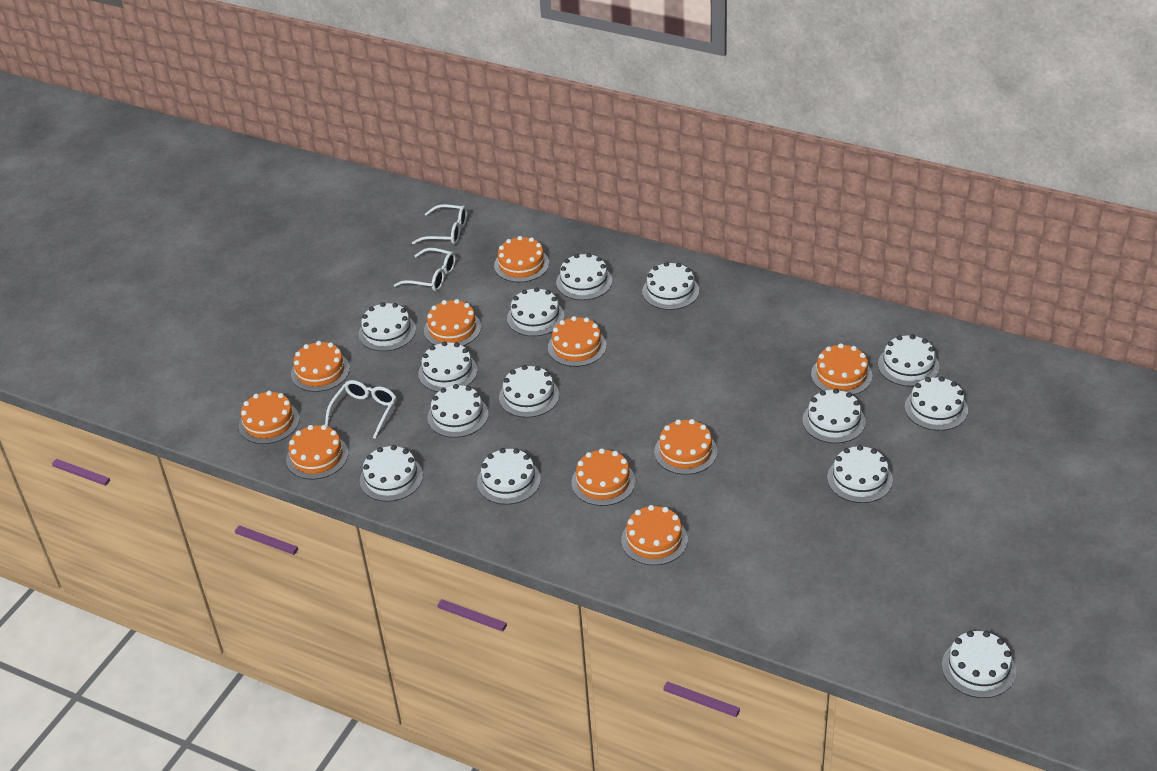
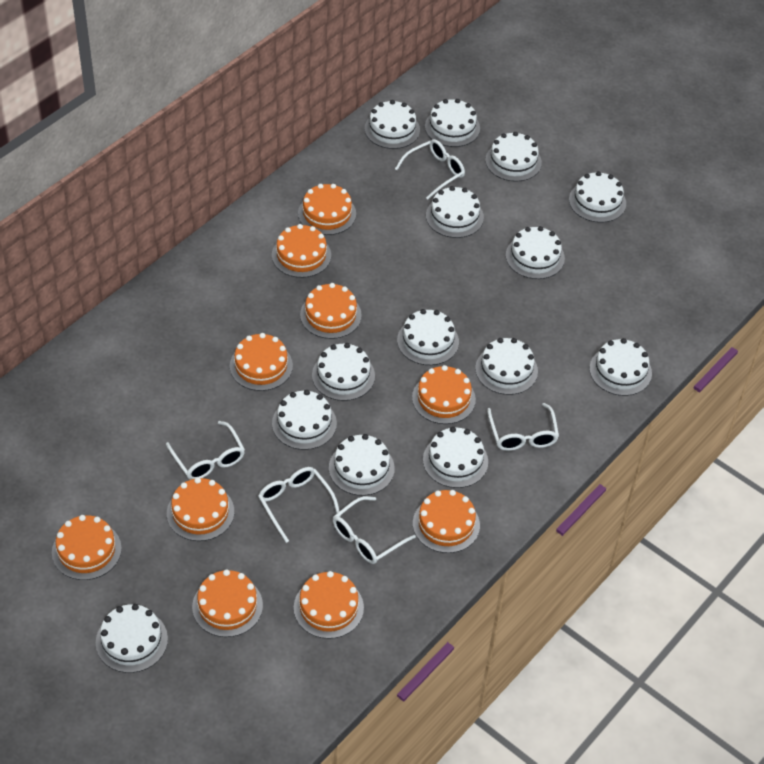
white glasses: [325,380,396,439] [394,248,456,291] [412,204,467,245] = 3 -> [166,421,245,480] [258,467,341,543] [333,496,416,564] [395,139,465,200] [487,403,559,451] = 5

